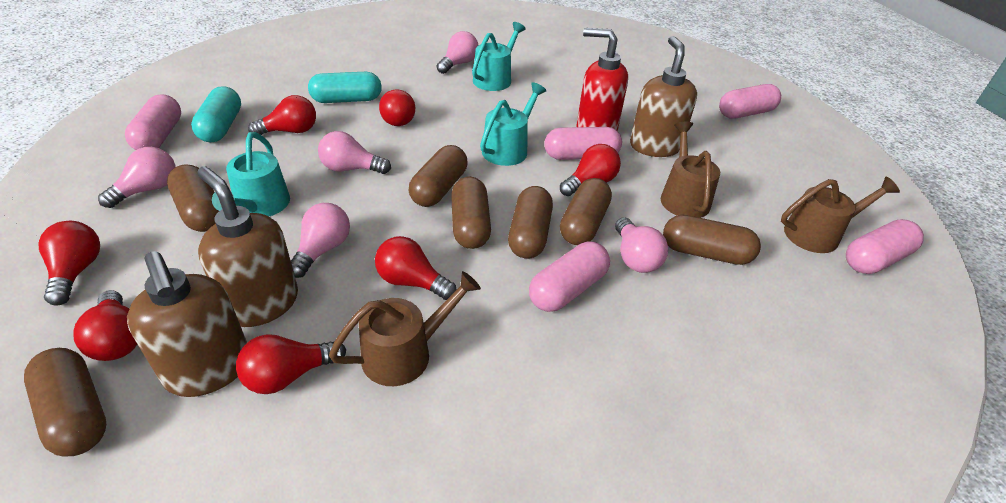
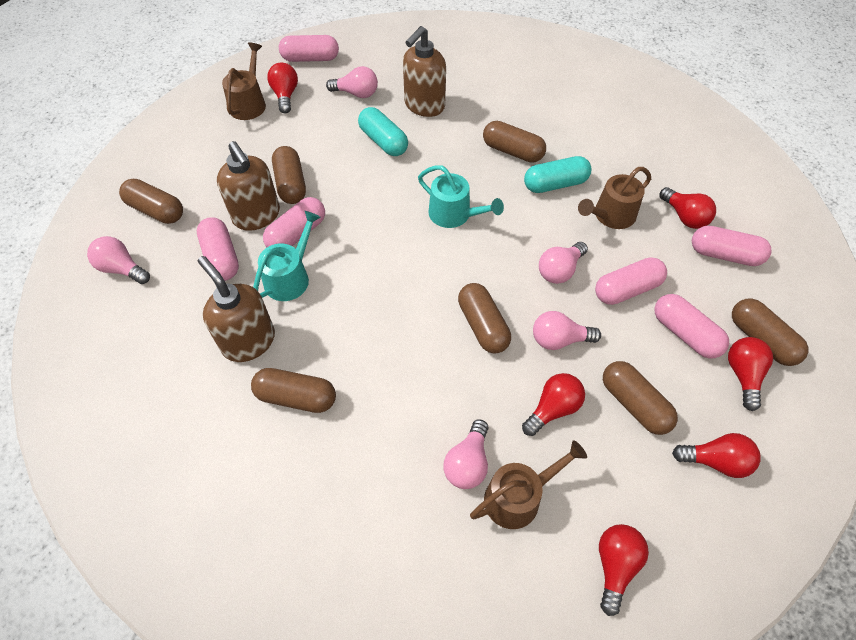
pink capsule: [125,94,181,150] [529,242,610,312] [544,127,622,160] [719,84,781,119] [846,219,924,274] = 5 -> [197,217,239,281] [263,197,325,247] [279,35,339,62] [595,257,667,305] [654,294,729,359] [692,225,772,266] = 6
red light bulb: [38,221,100,306] [74,290,137,361] [236,334,346,394] [248,95,316,135] [375,236,456,300] [379,89,415,126] [560,144,621,196] = 7 -> [267,63,298,114] [522,373,585,436] [599,524,649,616] [659,187,716,229] [672,433,761,478] [728,337,773,411] = 6
red soap dispenser: [576,28,628,131] = 1 -> none = 0
turquoise watering can: [212,132,290,216] [472,22,525,91] [480,82,546,166] = 3 -> [253,211,321,301] [418,165,504,228] = 2

